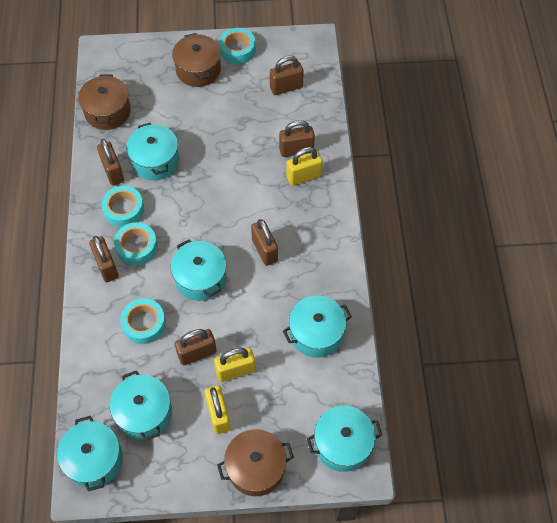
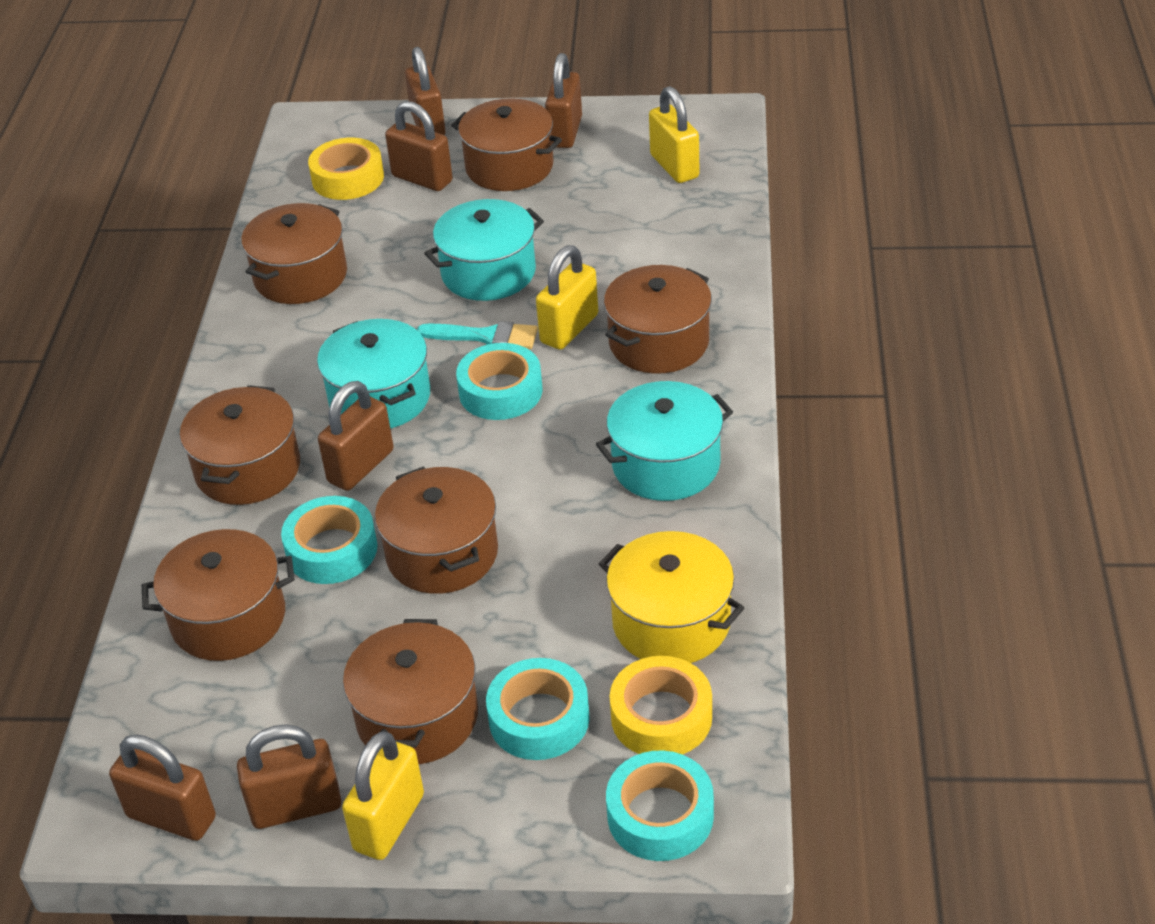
brown pot: [78,74,131,130] [172,33,221,87] [217,429,294,496] = 3 -> [142,529,295,661] [180,385,300,505] [241,203,347,304] [343,619,478,764] [375,467,498,594] [451,98,562,191] [604,265,712,374] = 7
turquoise brush: none = 0 -> [417,321,538,349] = 1
turquoise pot: [57,416,123,492] [110,370,172,441] [126,123,179,180] [171,239,226,301] [283,296,352,358] [307,406,382,472] = 6 -> [317,319,430,429] [424,199,544,301] [596,381,733,501] = 3
yellow pot: none = 0 -> [599,531,744,663] = 1
yellow tape: none = 0 -> [308,138,384,200] [610,656,712,754] = 2

